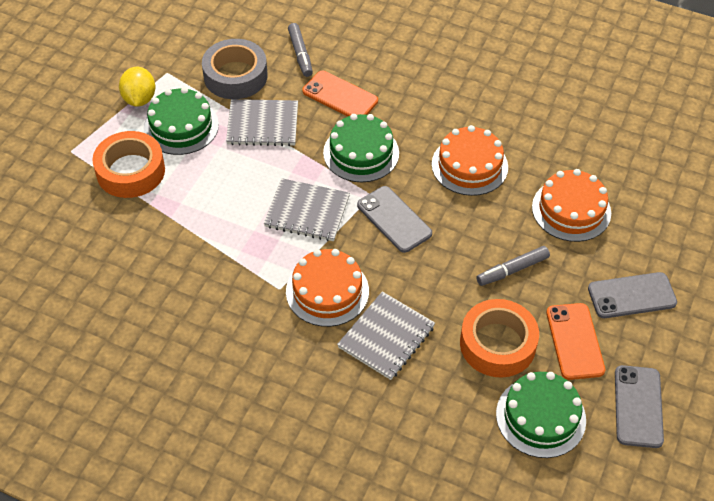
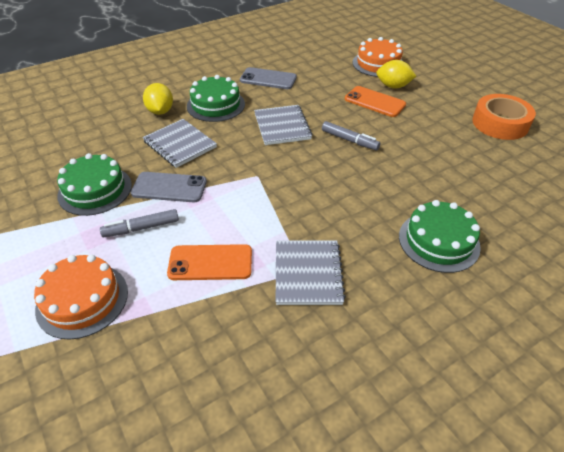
grey phone: [357,186,432,253] [588,272,677,318] [615,365,664,448] = 3 -> [131,172,207,202] [240,67,297,89] = 2
grey tape: [202,39,267,99] = 1 -> none = 0
orange cake: [286,249,369,327] [432,125,508,196] [532,169,611,242] = 3 -> [34,254,128,340] [352,37,403,77] = 2
orange tape: [92,131,165,198] [460,299,539,378] = 2 -> [472,94,536,140] = 1
yellow lemon: [119,66,156,107] = 1 -> [143,83,173,115] [376,60,416,88] = 2

